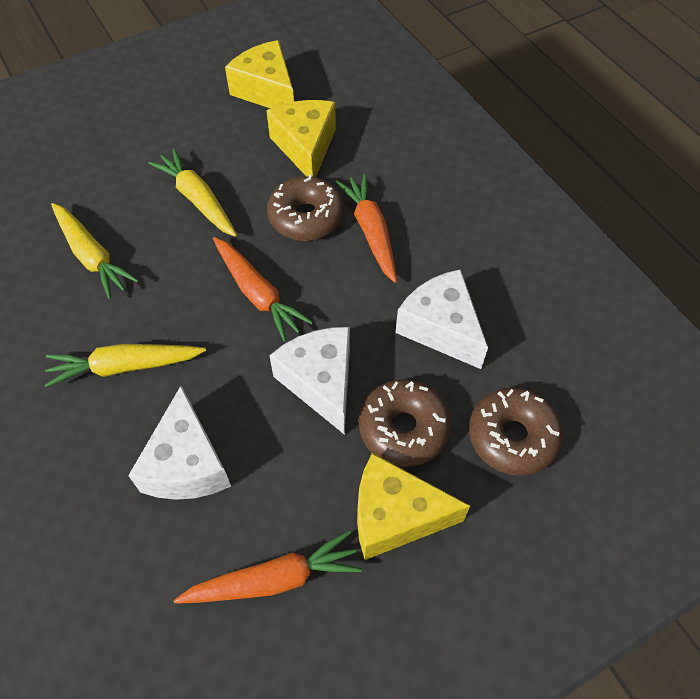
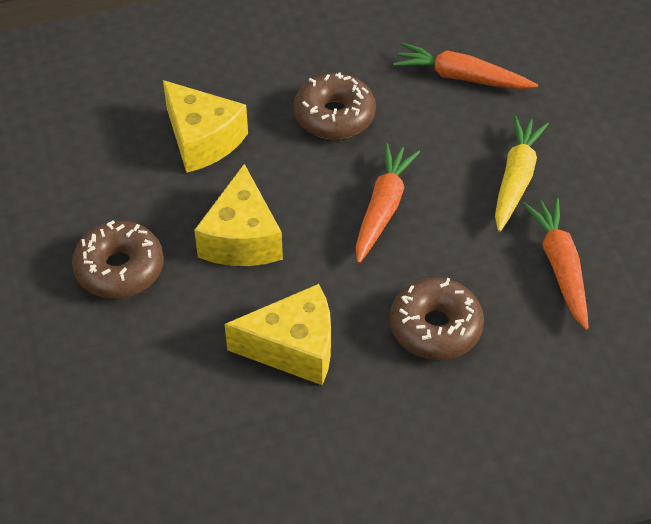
white cheese: [128,386,231,500] [269,327,350,435] [395,269,488,369] = 3 -> none = 0
yellow carrot: [44,344,206,387] [51,203,139,300] [148,149,237,237] = 3 -> [495,116,549,232] = 1

